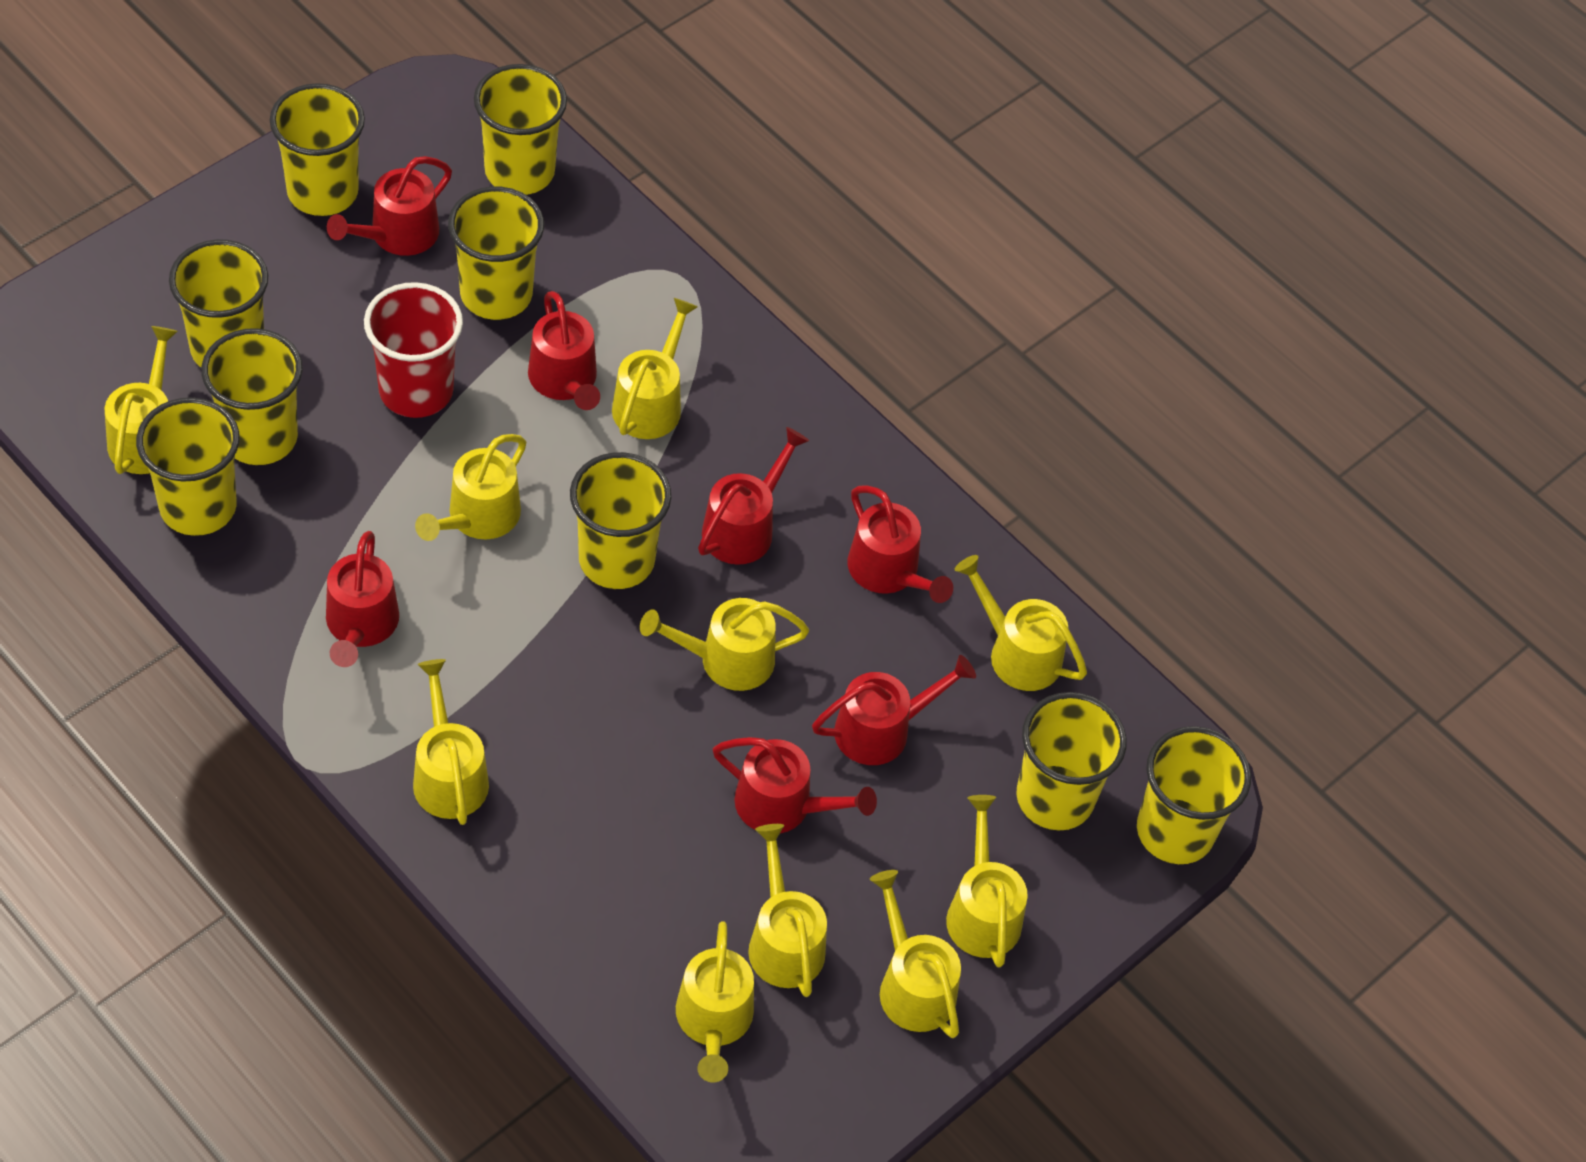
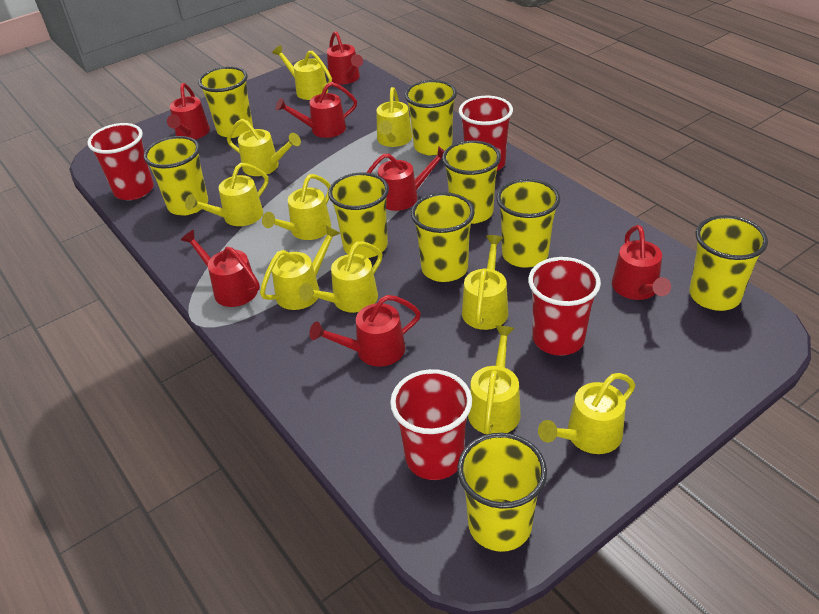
red cup: [364,282,463,418] = 1 -> [87,123,154,200] [390,369,472,480] [459,96,513,171] [528,257,601,356] = 4

